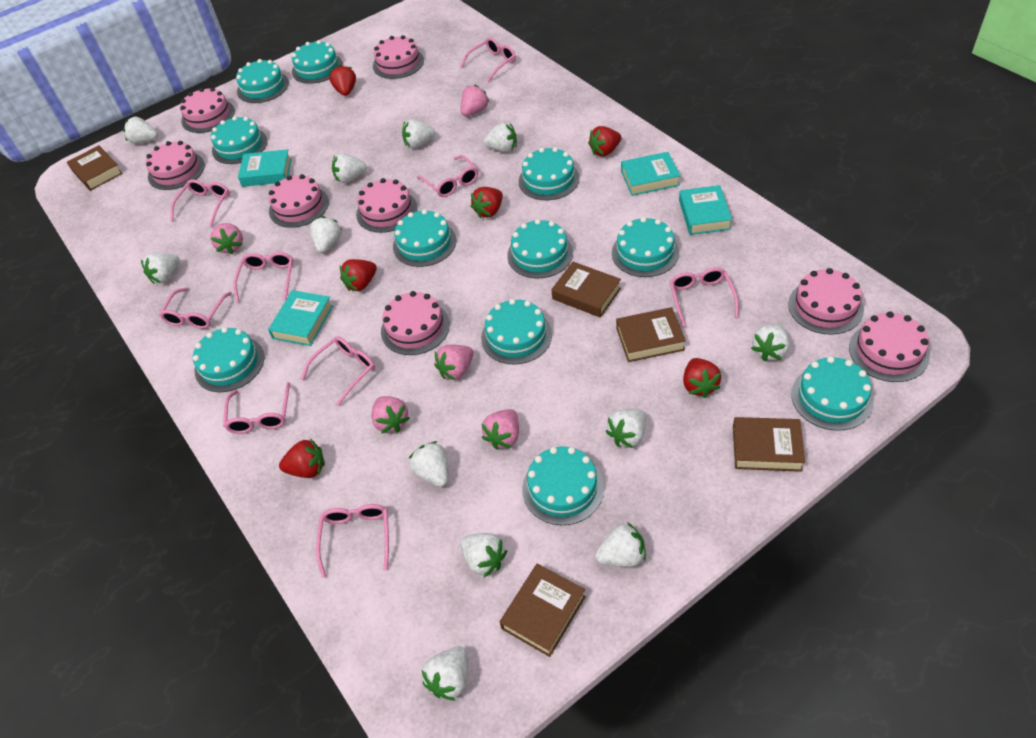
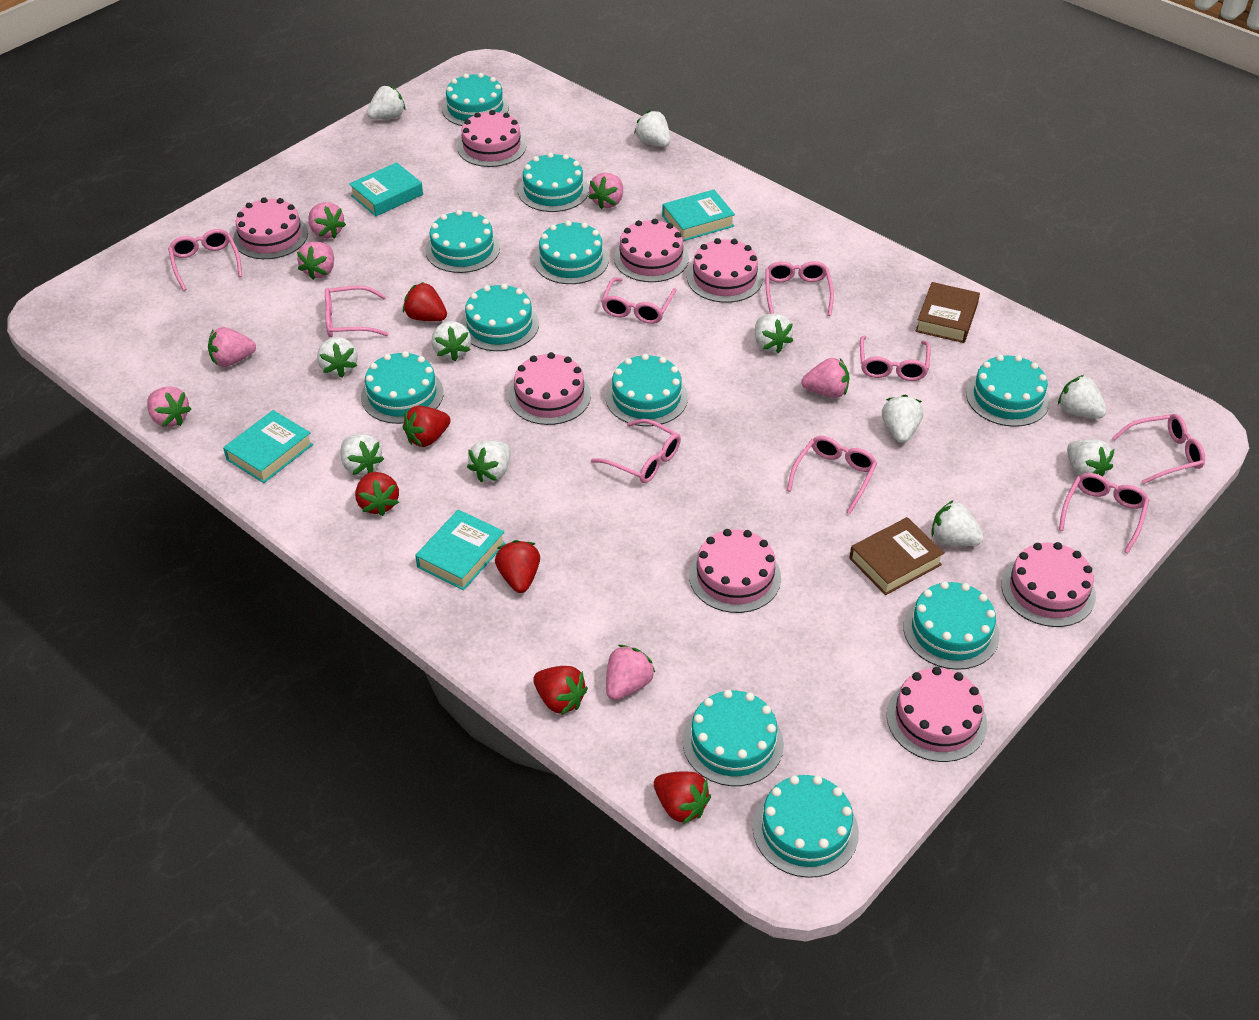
brown book: [67,145,123,191] [500,564,586,657] [551,262,621,318] [616,307,686,362] [733,417,805,472] = 5 -> [849,517,944,595] [916,282,980,343] = 2
pink strawberry: [210,223,243,255] [371,396,410,434] [434,345,474,380] [461,85,489,116] [482,409,519,450] = 5 -> [147,387,192,427] [208,327,256,367] [297,242,334,280] [308,202,346,239] [588,173,623,209] [606,645,655,700] [802,358,850,398] = 7
white strawberry: [123,117,158,144] [141,253,180,284] [310,216,342,253] [332,153,367,183] [402,119,435,148] [409,441,448,487] [422,646,468,701] [460,533,507,577] [483,123,517,152] [595,522,646,567] [605,409,646,448] [751,324,790,361] = 12 -> [317,337,358,377] [340,434,384,475] [367,86,406,120] [432,321,471,361] [467,440,511,483] [634,110,670,147] [755,314,793,354] [882,395,923,443] [931,500,984,546] [1058,375,1107,419] [1067,439,1114,476] = 11

